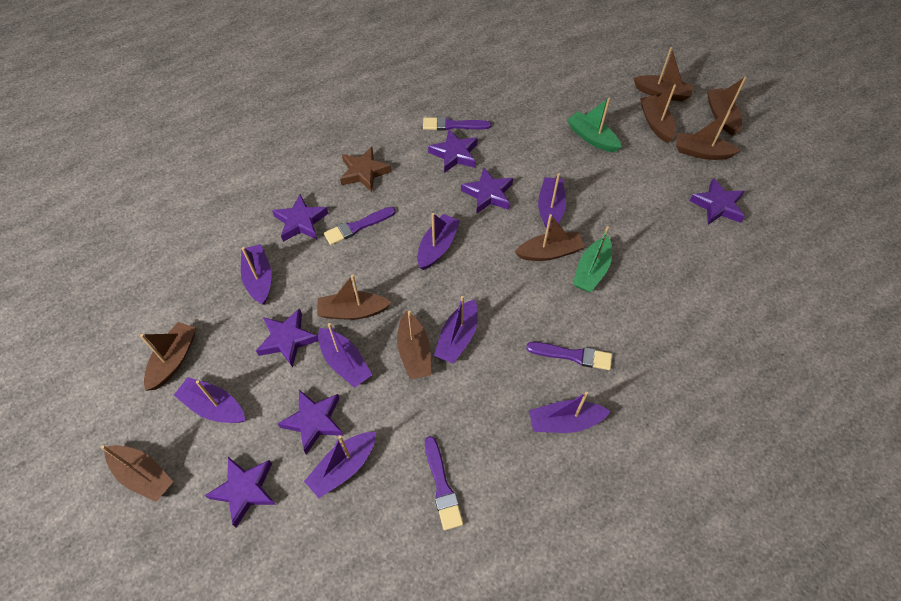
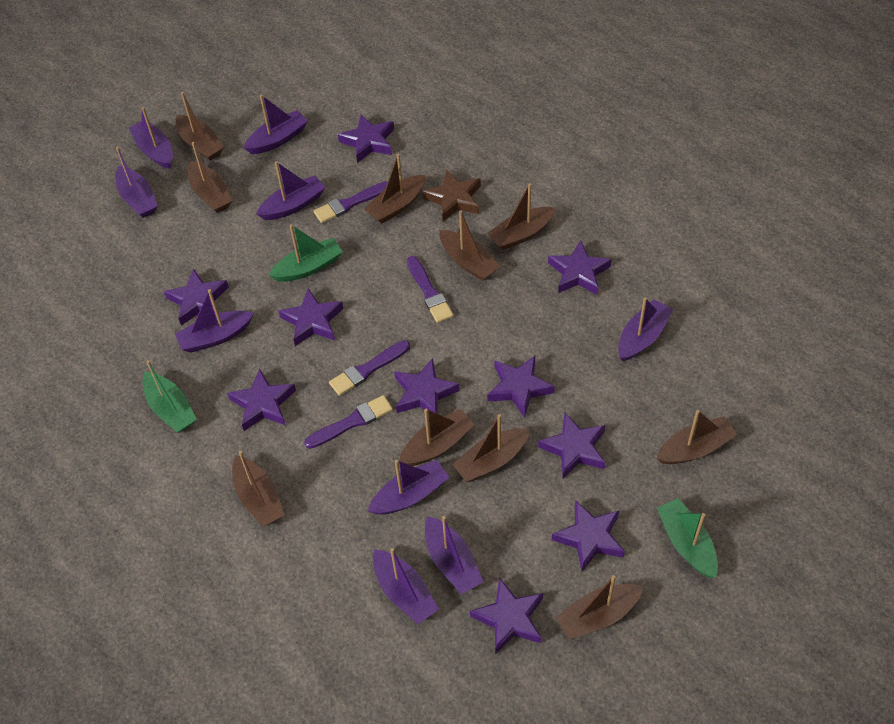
brown boat: [101,445,173,502] [140,322,196,391] [317,274,391,320] [397,311,431,380] [515,214,584,261] [633,47,694,102] [640,84,676,143] [676,110,741,160] [707,77,747,136] = 9 -> [175,92,224,161] [188,142,232,213] [232,451,284,527] [364,154,425,223] [399,409,475,466] [439,210,500,281] [452,414,530,482] [487,183,556,250] [556,575,644,639] [656,410,738,464] = 10
green boat: [567,98,622,152] [573,226,612,292] = 2 -> [143,360,197,432] [268,225,343,282] [657,498,718,578] = 3
purple boat: [174,377,245,423] [241,244,272,305] [304,432,376,498] [318,323,372,388] [418,213,460,270] [434,296,478,364] [529,392,611,433] [538,173,566,229] = 8 -> [115,147,158,218] [129,107,173,169] [175,289,254,353] [244,95,308,154] [256,161,326,220] [368,460,450,515] [373,548,439,624] [425,516,483,594] [618,298,673,361] = 9
purple star: [205,457,276,527] [256,308,318,368] [272,194,329,242] [277,390,344,454] [428,129,478,173] [461,168,513,214] [689,178,745,225] = 7 -> [164,268,229,326] [227,368,296,431] [278,288,343,346] [338,114,394,163] [394,358,460,414] [470,577,543,655] [487,356,555,418] [538,413,605,478] [548,240,612,295] [552,500,625,572] = 10

